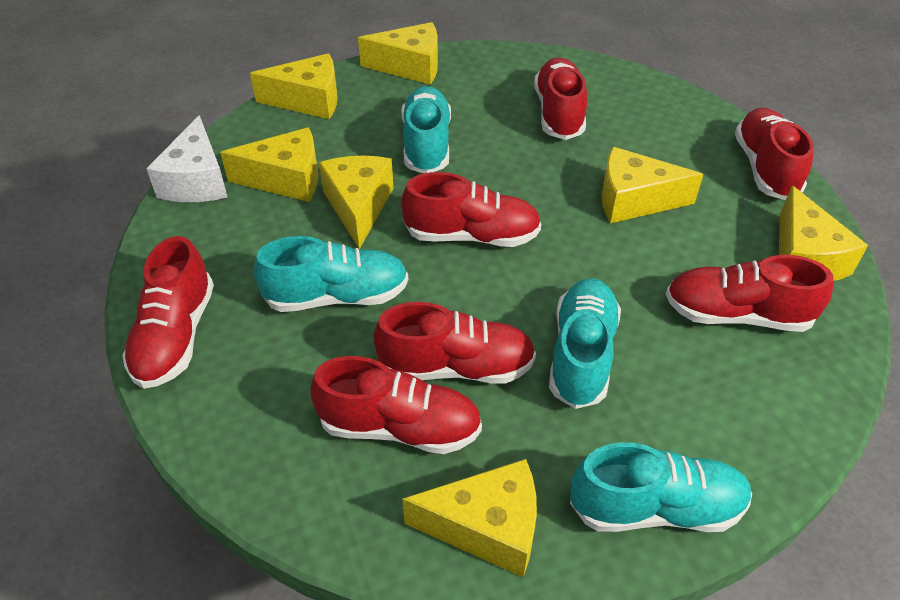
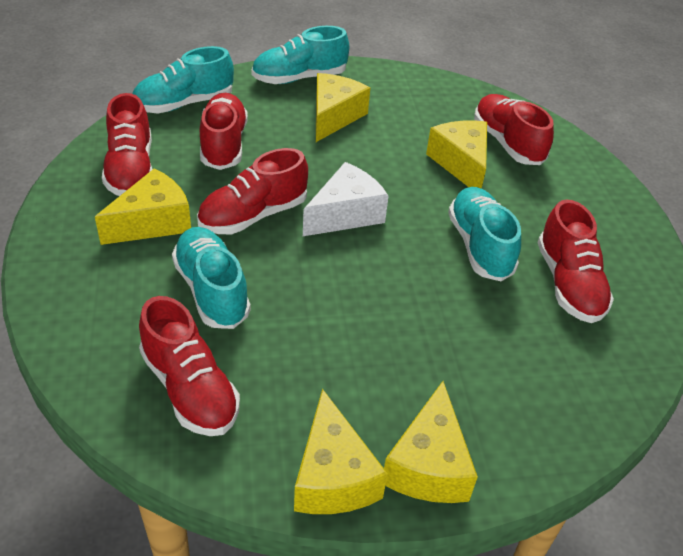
red shoe: [122,236,214,389] [311,356,482,454] [373,302,536,384] [401,172,541,247] [534,57,587,140] [666,255,833,332] [735,108,814,200] = 7 -> [102,93,153,196] [139,296,240,436] [197,148,308,234] [199,93,248,170] [474,94,554,165] [537,199,614,323] = 6
yellow cheese: [220,127,319,202] [250,53,338,119] [319,156,394,249] [358,22,438,85] [402,459,537,577] [602,147,704,223] [779,186,868,281] = 7 -> [95,169,191,245] [294,389,388,514] [316,73,370,142] [384,381,478,503] [426,121,487,189] = 5

